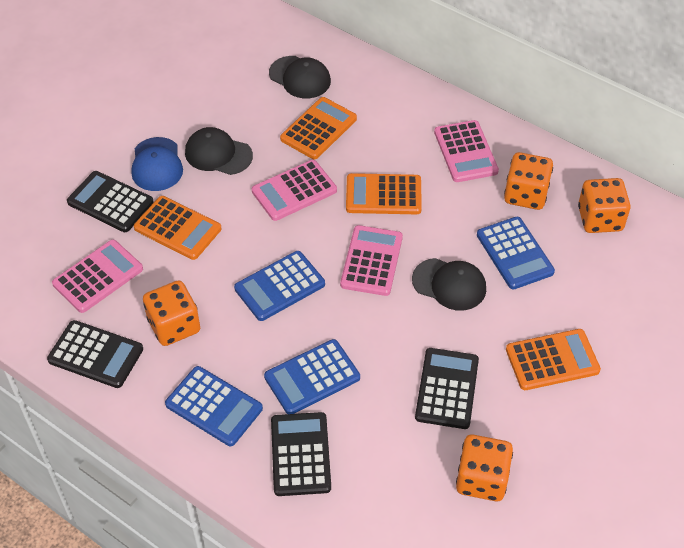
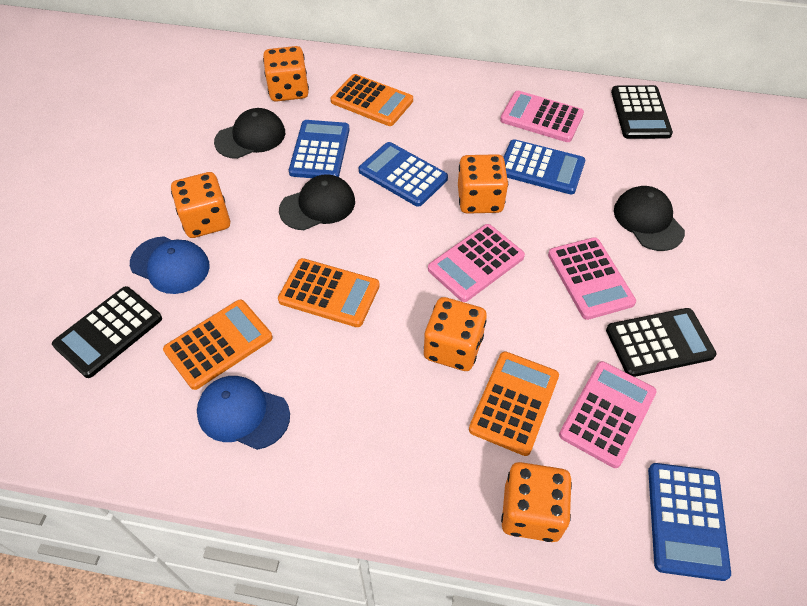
black calculator: [47,320,143,388] [67,171,154,232] [271,412,331,496] [415,348,479,429] = 4 -> [52,286,162,378] [606,308,717,377] [611,85,673,139] = 3
blue cap: [131,137,183,191] = 1 -> [130,236,209,294] [197,376,290,450] = 2
orange dice: [143,281,200,346] [456,434,513,501] [504,152,553,210] [578,178,631,233] = 4 -> [171,172,230,238] [263,46,309,102] [424,297,487,371] [458,154,508,214] [501,462,572,542] = 5

